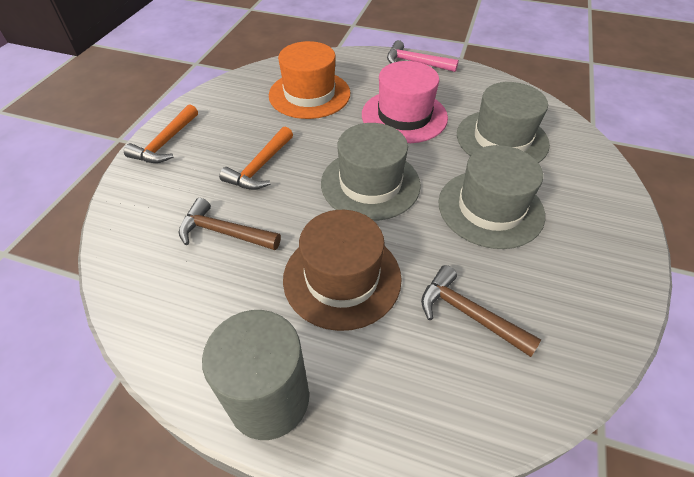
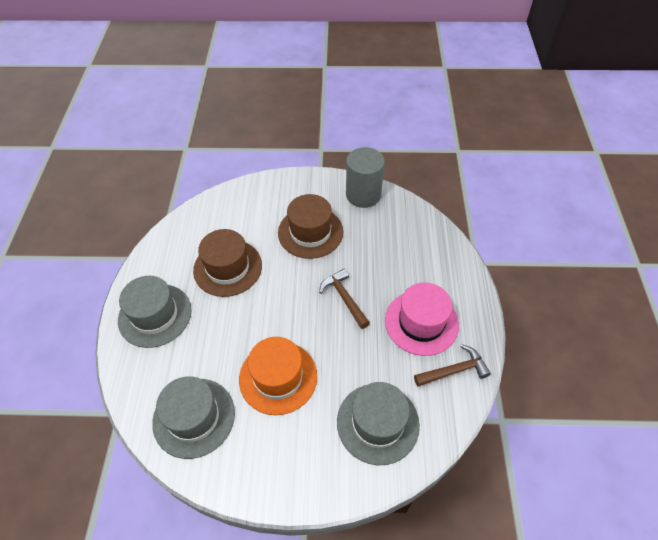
brown hat: [283,210,402,331] = 1 -> [193,229,262,297] [278,194,343,259] = 2
orange hammer: [124,104,198,163] [219,126,293,190] = 2 -> none = 0
pink hammer: [387,40,459,72] = 1 -> none = 0

